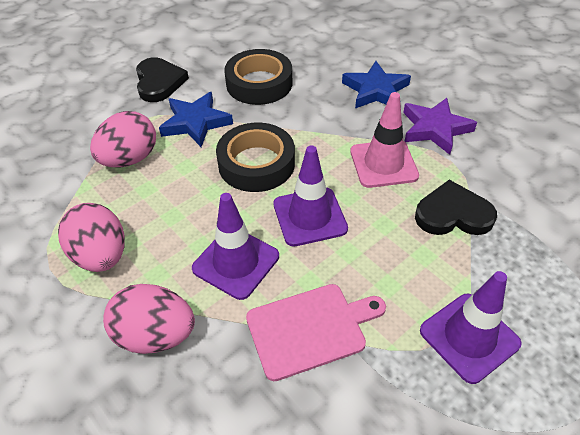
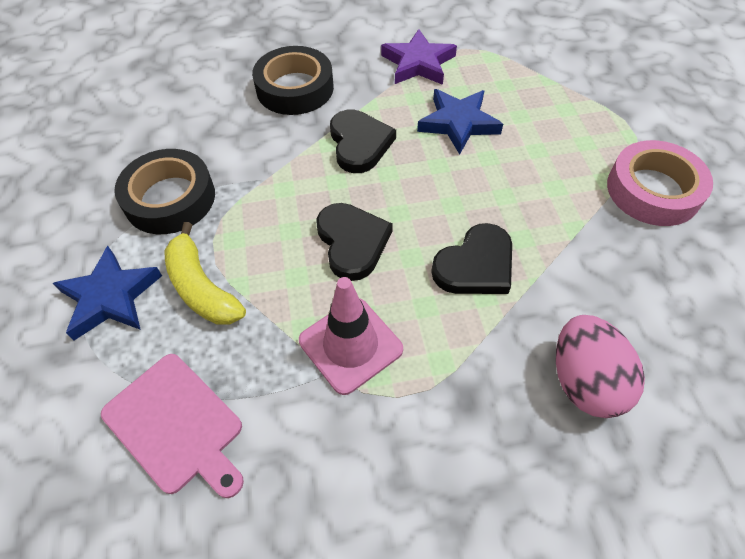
black heart: [136,57,189,102] [415,180,497,235] = 2 -> [316,203,393,281] [330,109,396,173] [431,223,512,294] = 3
pink egg: [58,203,125,272] [90,111,156,168] [103,284,195,354] = 3 -> [556,315,645,418] = 1
pink tape: none = 0 -> [607,140,713,226] = 1
purple traffic cone: [192,193,279,300] [273,145,348,246] [420,271,522,384] = 3 -> none = 0
yellow banana: none = 0 -> [164,222,246,325] = 1

